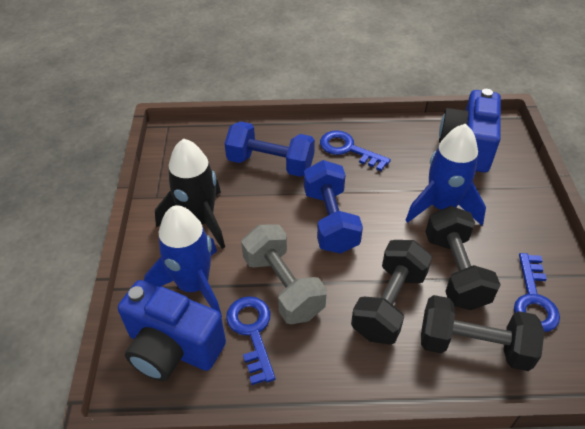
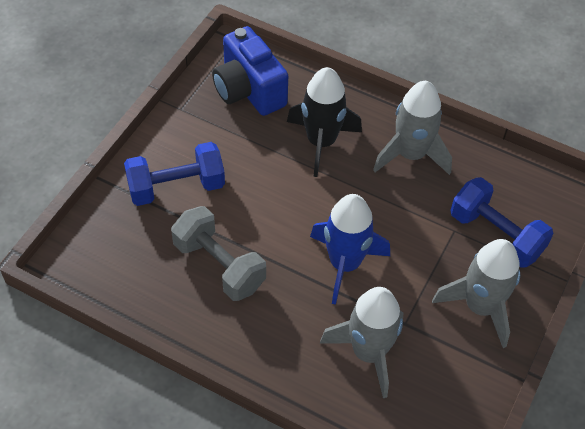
black dumbbell: [351,240,432,345] [421,295,545,371] [426,206,501,310] = 3 -> none = 0
blue camera: [118,280,226,381] [439,89,501,172] = 2 -> [212,26,288,116] = 1
blue key: [226,296,275,385] [320,130,391,171] [514,253,560,332] = 3 -> none = 0
blue rocket: [144,205,222,317] [405,124,486,225] = 2 -> [310,194,390,305] = 1
grey rocket: none = 0 -> [320,287,403,398] [373,81,452,175] [432,239,520,348] = 3

